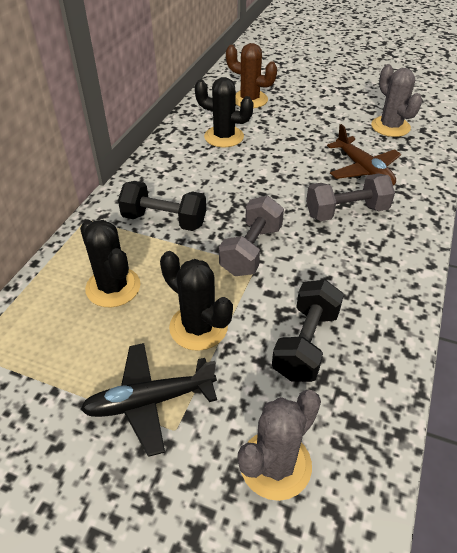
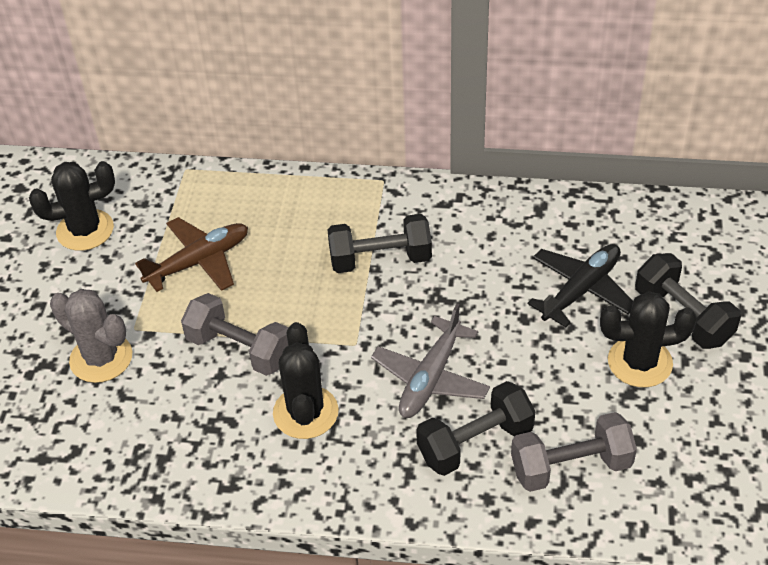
black dumbbell: [118,181,206,231] [272,280,344,382] = 2 -> [327,214,432,273] [416,381,535,476] [635,253,741,349] = 3
brown cactus: [226,43,277,108] = 1 -> none = 0
grey cactus: [238,390,321,501] [371,64,422,137] = 2 -> [50,289,132,383] = 1
grey plane: none = 0 -> [371,303,490,418] = 1

